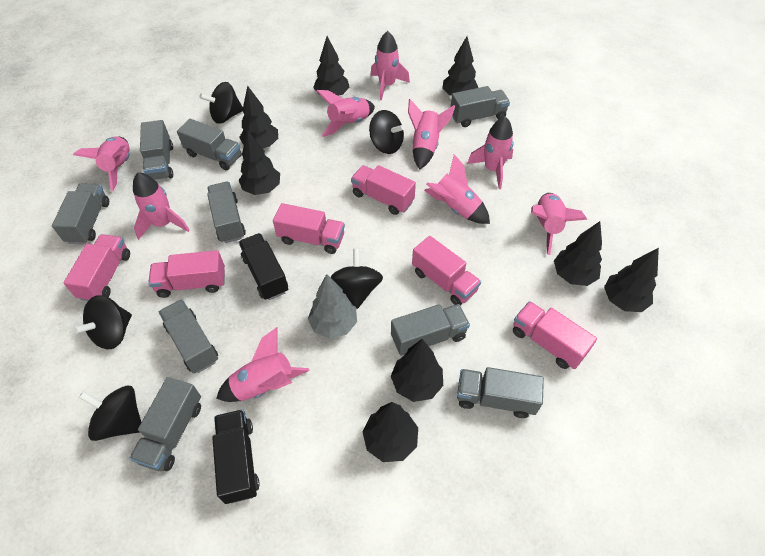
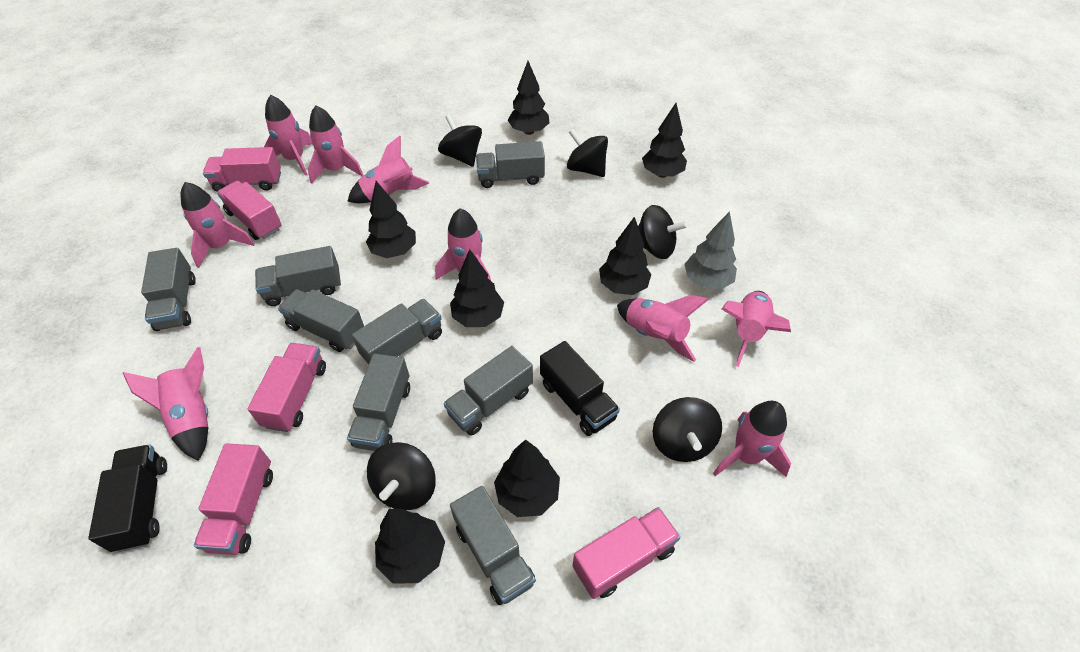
black tree: [239,86,278,149] [239,130,280,195] [313,36,350,96] [362,402,418,462] [391,339,443,402] [442,36,478,96] [554,221,602,286] [604,248,659,312] = 8 -> [366,181,416,258] [375,509,445,583] [450,249,504,327] [494,439,560,517] [508,61,549,135] [599,217,651,295] [642,103,687,178] = 7
grey truck: [52,184,109,244] [129,377,201,471] [140,120,173,180] [159,299,218,373] [177,119,242,170] [207,182,246,243] [391,304,470,356] [451,86,510,127] [457,367,544,418] = 9 -> [141,248,196,331] [255,246,341,306] [278,289,364,352] [347,354,410,451] [352,299,442,364] [444,346,533,435] [450,486,536,605] [476,141,545,188] = 8
pink truck: [64,234,130,301] [148,250,225,298] [273,203,345,254] [351,165,416,215] [412,236,481,306] [513,301,597,369] = 6 -> [194,443,273,555] [203,147,281,192] [217,181,282,240] [248,343,326,432] [573,507,680,599] = 5

